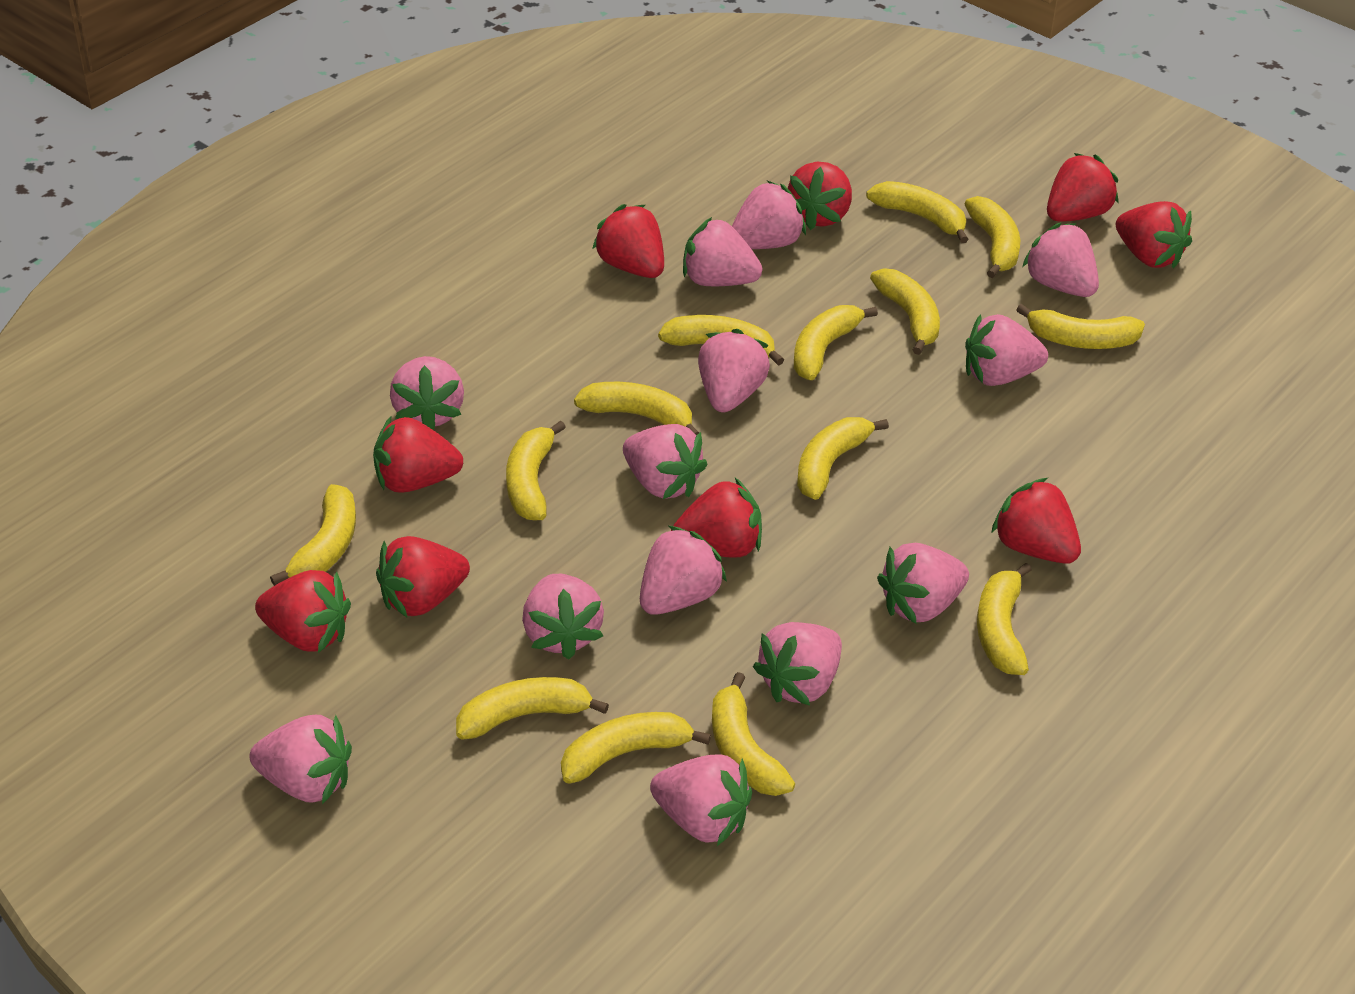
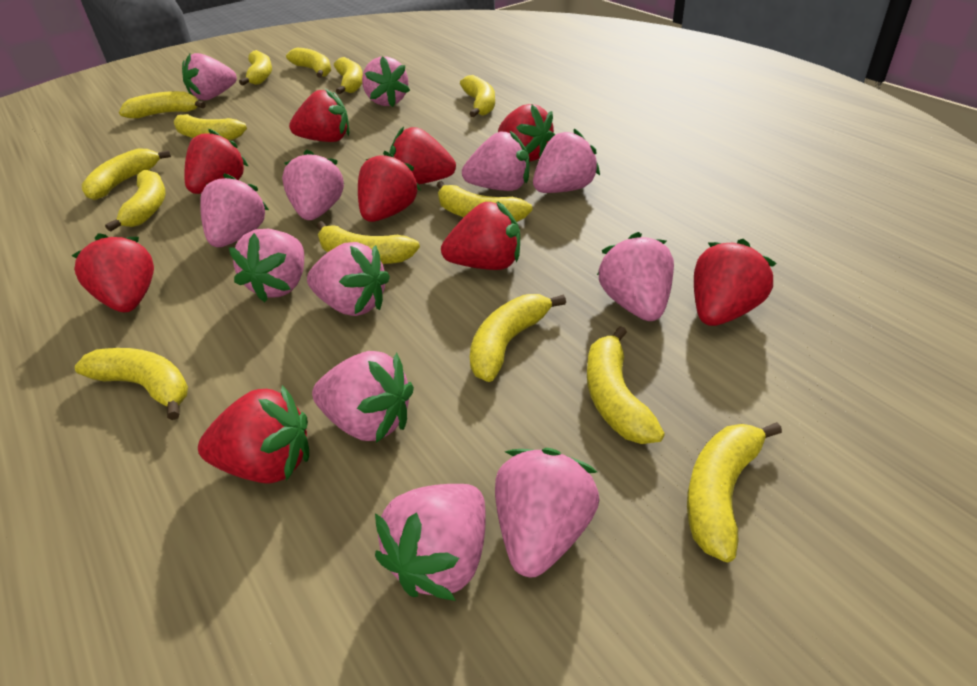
pink strawberry: [249,715,352,804] [390,356,464,430] [522,574,604,659] [623,424,707,499] [640,525,727,615] [650,755,752,846] [683,217,762,286] [698,329,770,413] [732,181,806,249] [753,622,842,705] [877,543,969,624] [965,314,1048,386] [1022,223,1099,297] = 13 -> [182,53,237,100] [200,173,269,247] [229,229,304,302] [282,149,344,220] [307,242,390,316] [312,351,414,443] [362,56,410,107] [375,484,486,601] [462,130,530,191] [495,448,600,577] [533,128,600,193] [597,232,674,321] = 12

